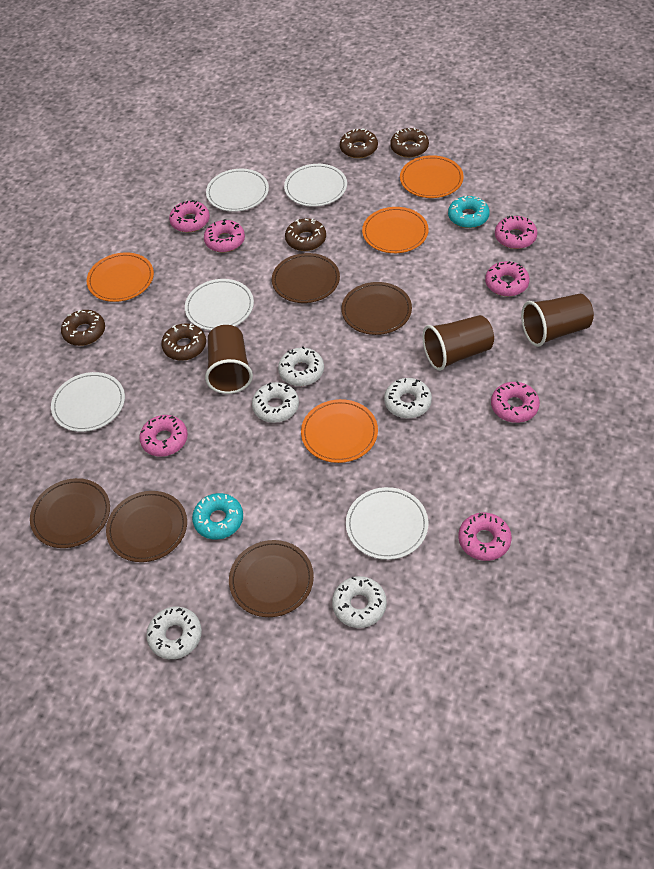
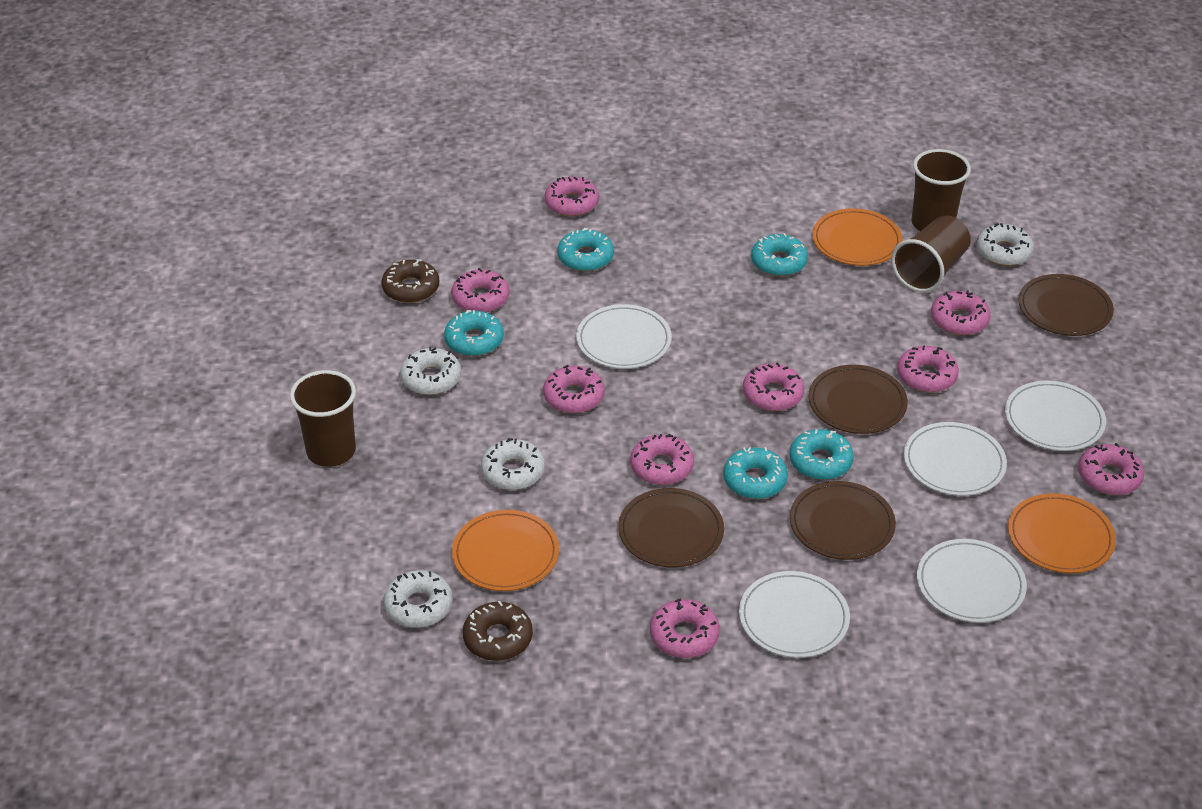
brown donut: [61,310,105,346] [161,323,206,361] [285,218,326,251] [340,128,378,158] [390,128,429,158] = 5 -> [381,259,439,303] [463,601,533,661] = 2
brown plate: [30,478,110,548] [106,491,187,562] [229,540,314,617] [272,253,340,303] [341,282,412,335] = 5 -> [618,488,724,567] [790,481,896,560] [808,365,908,434] [1018,274,1114,336] = 4
orange plate: [87,252,154,302] [301,399,378,463] [362,207,429,253] [400,155,464,198] = 4 -> [452,510,559,591] [812,208,903,266] [1008,493,1116,573] = 3
pink donut: [139,415,188,457] [169,200,210,232] [204,219,245,252] [458,513,512,561] [485,261,529,296] [491,381,540,423] [495,216,538,249] = 7 -> [451,268,509,313] [543,365,605,413] [545,176,599,217] [630,434,694,485] [650,598,720,658] [743,362,804,411] [897,345,959,393] [931,290,991,336] [1078,443,1145,495] = 9
turquoise donut: [192,493,243,540] [448,195,490,228] = 2 -> [444,310,504,356] [557,228,614,272] [723,447,788,499] [751,233,808,276] [789,429,854,480] = 5
white donut: [146,607,202,659] [252,382,299,423] [278,347,324,386] [332,576,387,628] [384,378,432,418] = 5 -> [383,570,453,628] [400,346,461,395] [481,438,545,490] [976,223,1034,266] = 4

